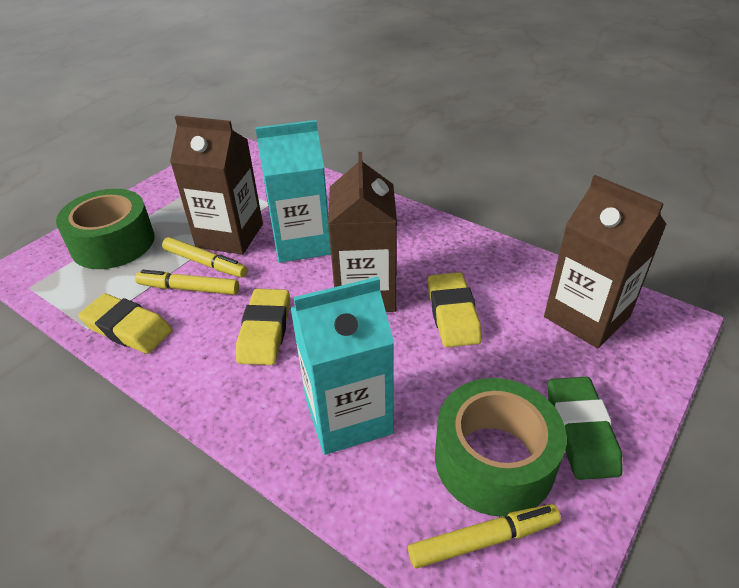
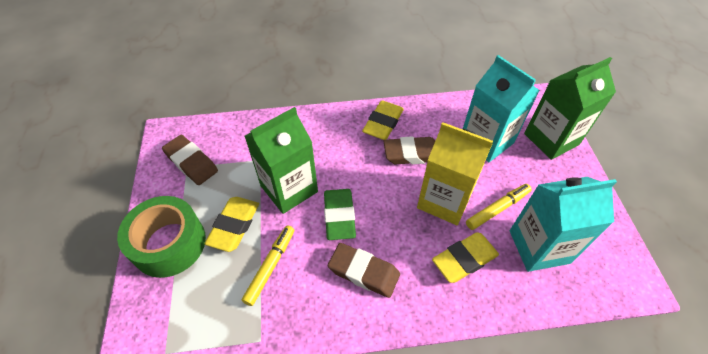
brown carton: [170,115,263,255] [328,152,397,312] [544,175,667,348] = 3 -> none = 0
brown eraser: none = 0 -> [162,135,218,185] [328,243,400,298] [383,136,436,164] = 3
green carton: none = 0 -> [244,107,318,214] [524,57,616,160] = 2
green tape: [56,189,155,269] [435,378,567,517] = 2 -> [117,196,206,278] = 1
yellow carton: none = 0 -> [417,122,493,225] = 1
yellow marker: [135,270,239,295] [162,237,248,277] [408,504,561,568] = 3 -> [242,225,294,306] [466,184,532,230] = 2

